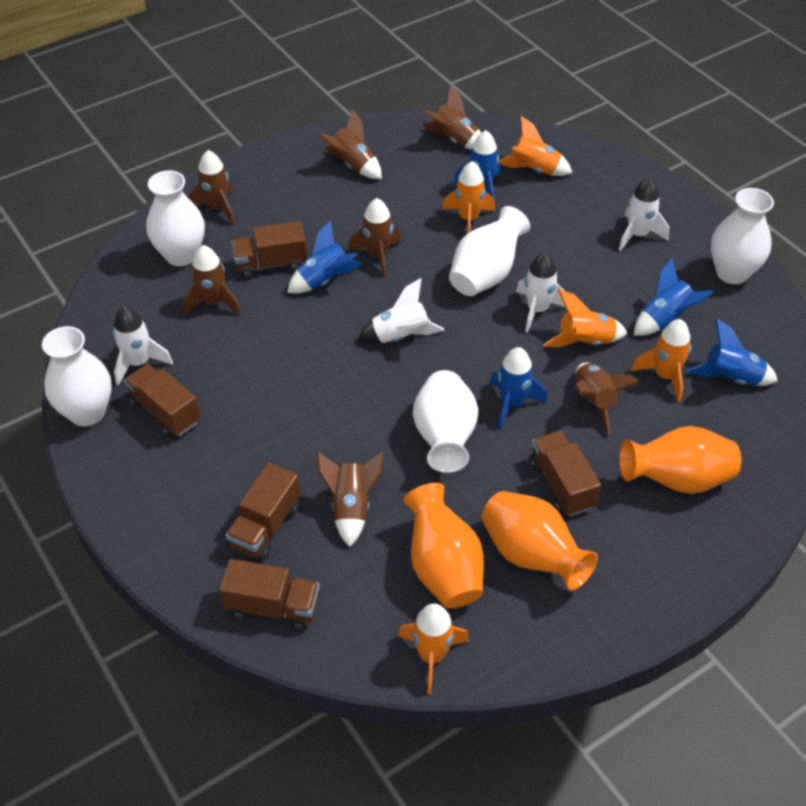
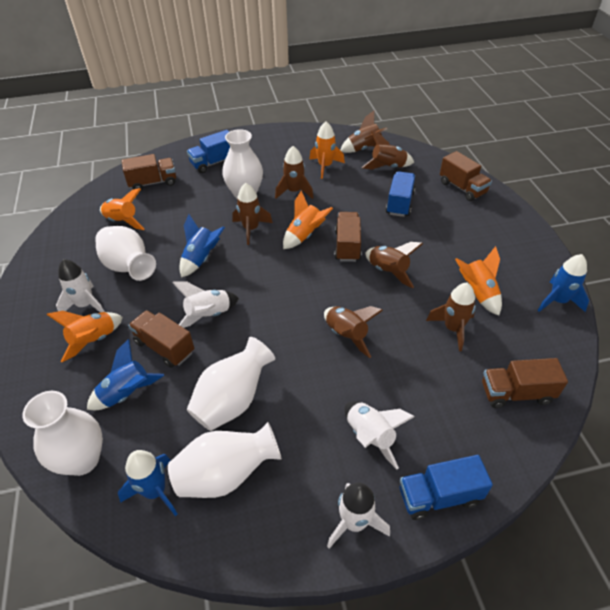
blue rocket: [287,220,362,294] [453,130,501,198] [490,347,547,429] [634,258,714,336] [687,319,778,386] = 5 -> [87,339,165,410] [118,450,177,516] [179,214,225,277] [538,254,589,312] = 4
blue truck: none = 0 -> [187,130,230,173] [386,171,415,217] [400,455,493,520] = 3
orange vase: [403,483,484,609] [482,491,598,591] [619,426,741,494] = 3 -> none = 0

